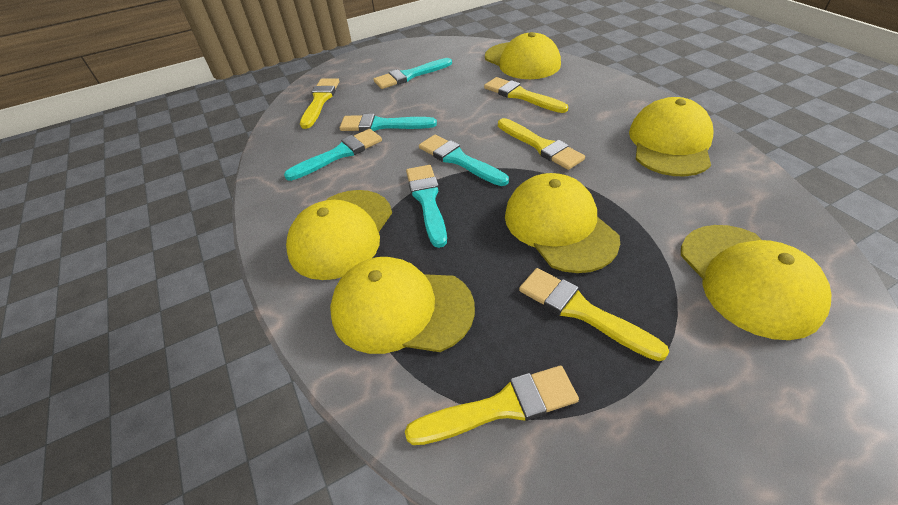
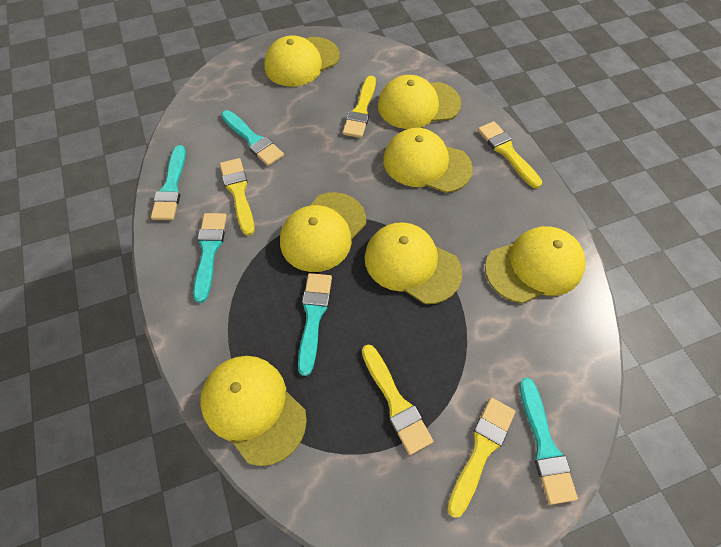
yellow cap: [286,190,392,280] [330,257,475,354] [485,32,561,79] [505,173,620,273] [629,97,714,176] [681,225,831,340] = 6 -> [200,356,307,466] [264,36,340,87] [280,192,366,272] [365,222,462,304] [378,75,461,129] [383,128,473,193] [485,226,585,303] = 7

